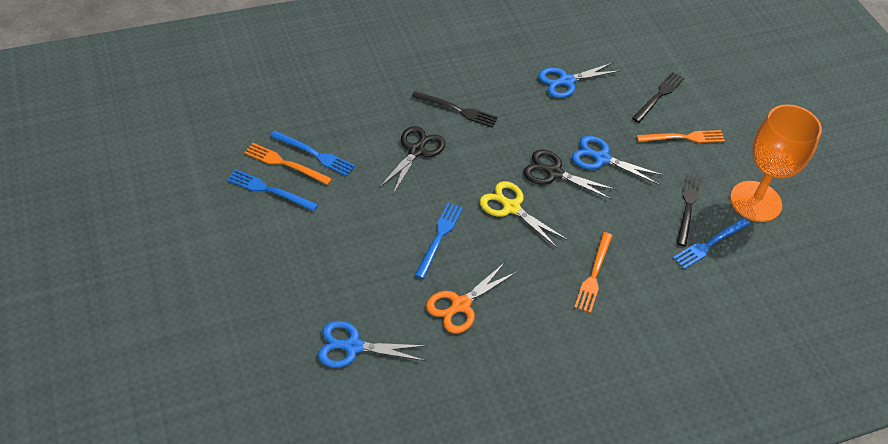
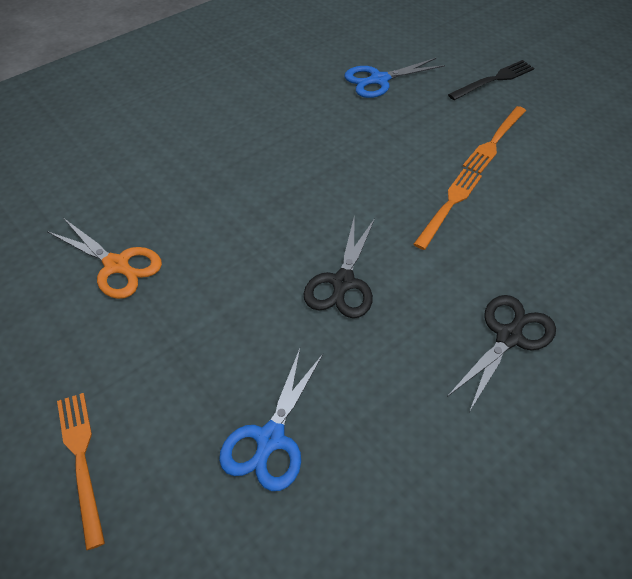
black fork: [412,91,498,128] [632,72,684,123] [676,174,702,246] = 3 -> [448,60,535,100] = 1
blue fork: [227,169,318,211] [270,131,355,176] [415,203,463,279] [673,218,750,269] = 4 -> none = 0
blue scissors: [318,321,427,368] [538,62,621,98] [572,136,663,185] = 3 -> [219,348,323,491] [344,58,445,98] = 2
orange goblet: [730,104,822,222] = 1 -> none = 0
yellow scissors: [480,181,567,248] = 1 -> none = 0

